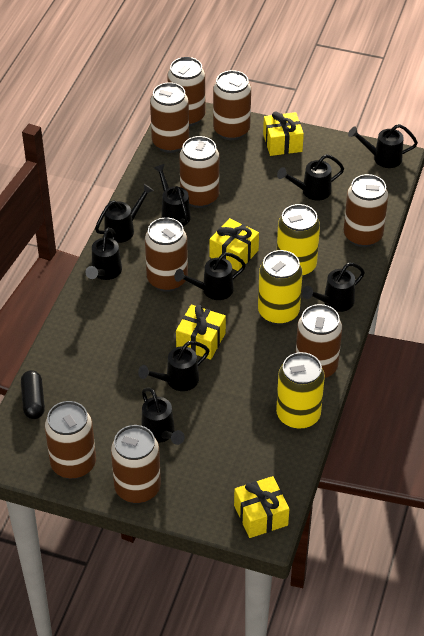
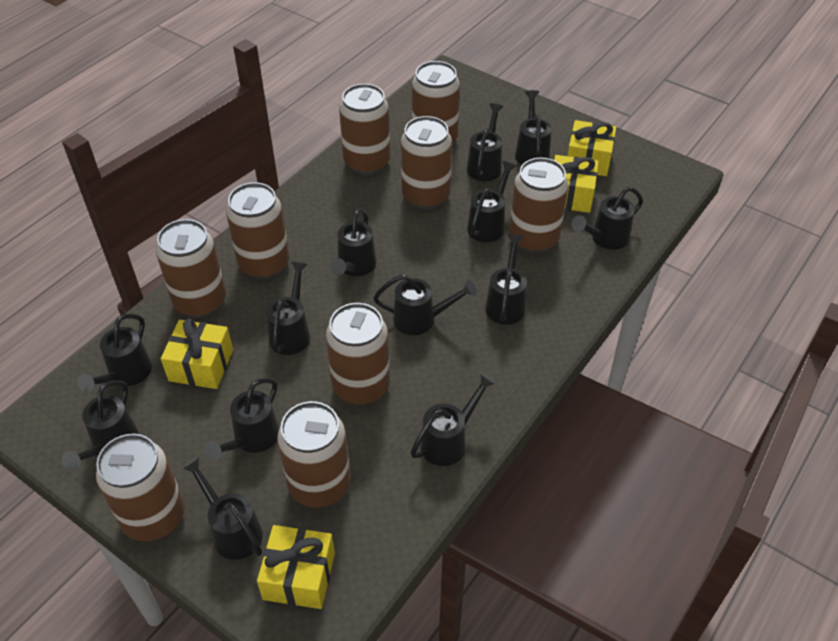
black capsule: [21,370,45,419] = 1 -> none = 0
black watering can: [86,228,122,280] [95,184,154,243] [138,341,210,391] [141,387,185,445] [154,164,191,226] [174,252,246,300] [277,154,344,201] [302,263,365,312] [348,124,418,168] = 9 -> [62,380,139,471] [77,313,152,392] [181,457,263,560] [204,378,279,461] [266,262,310,355] [329,209,376,276] [373,274,477,335] [411,373,496,466] [467,103,504,181] [467,161,517,242] [485,234,527,325] [515,90,551,165] [571,187,643,250] = 13
yellow can: [258,250,303,325] [276,352,325,430] [277,204,320,277] = 3 -> none = 0

